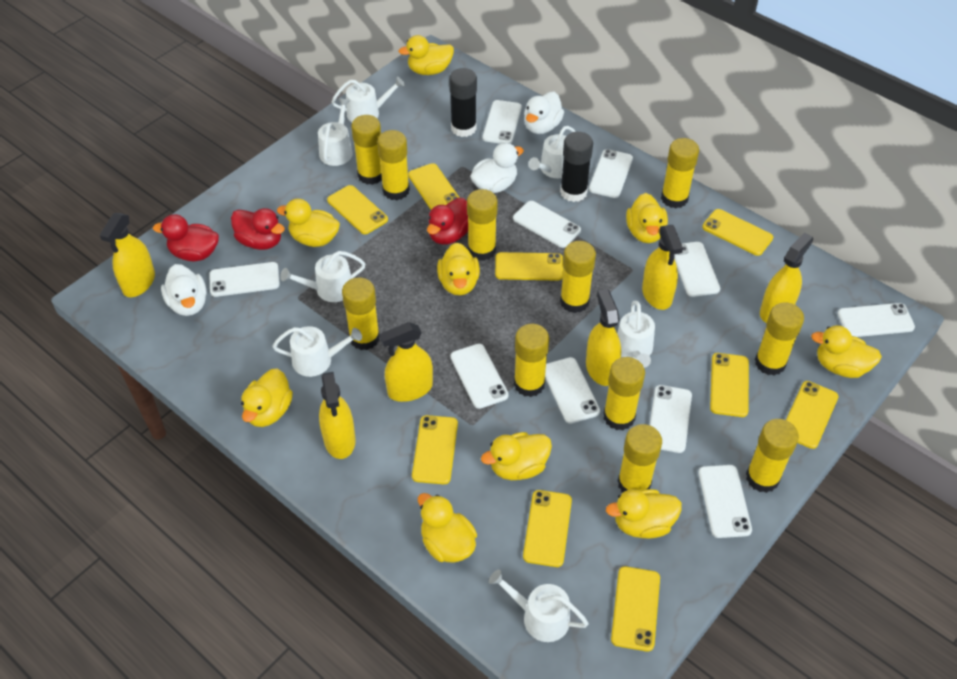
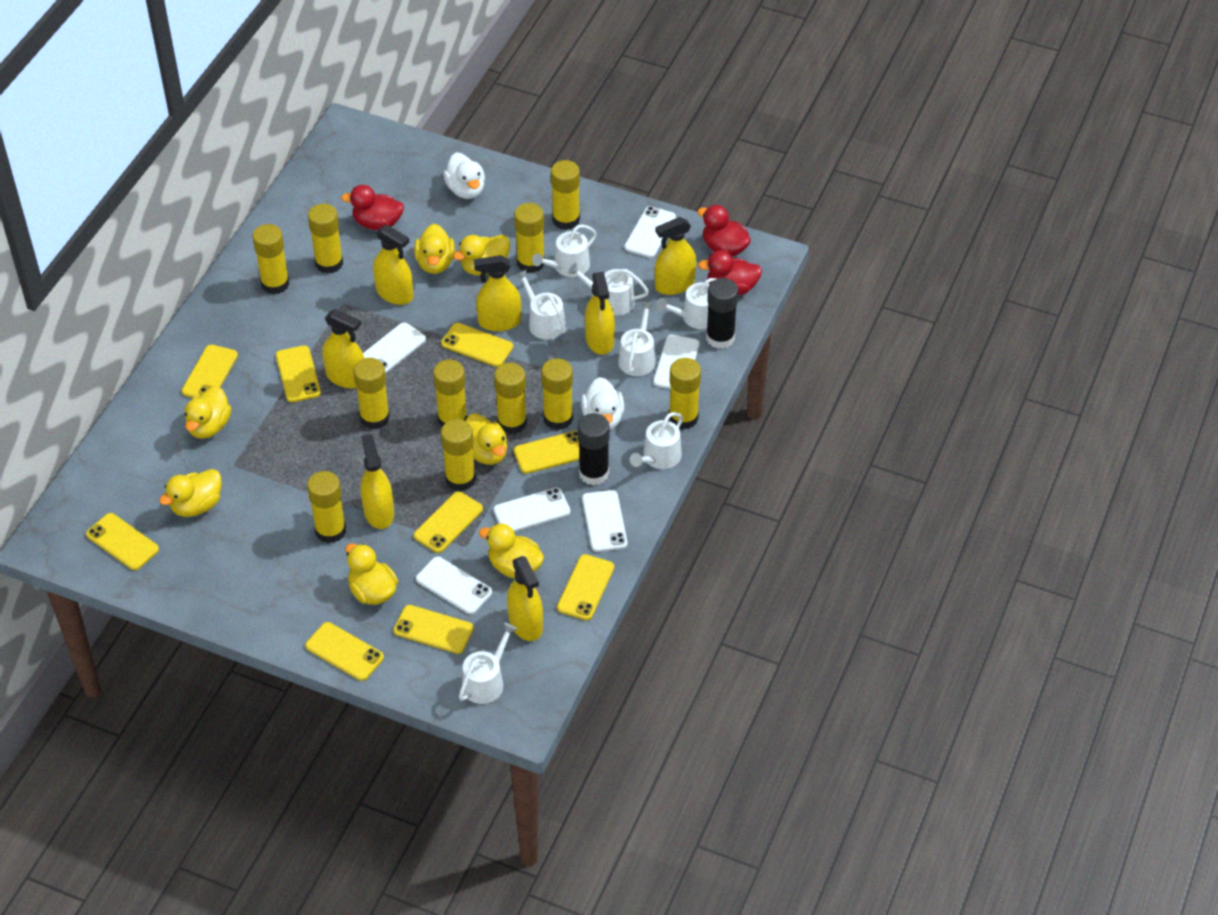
white duck: [161,264,207,316] [470,143,524,193] [524,92,564,134] = 3 -> [443,153,485,199] [581,377,624,430] = 2
white phone: [209,262,280,297] [450,344,509,409] [482,100,522,144] [513,201,581,248] [545,357,600,424] [589,149,633,198] [650,385,692,453] [674,242,720,297] [698,465,752,538] [837,303,915,337] = 10 -> [363,322,426,374] [416,557,492,614] [493,488,570,532] [582,490,627,552] [624,206,676,258] [653,335,700,389] = 6
yellow duck: [241,368,293,427] [277,199,340,247] [398,35,454,75] [418,493,477,563] [437,243,480,295] [481,432,552,480] [606,489,682,538] [626,193,668,243] [811,325,882,378] = 9 -> [159,469,221,517] [185,386,231,439] [345,543,398,605] [414,224,455,274] [453,235,510,275] [466,414,507,465] [479,524,544,579] = 7
yellow spray bottle: [100,213,155,297] [319,372,356,459] [380,322,433,402] [586,289,621,386] [642,225,683,310] [760,232,813,323] = 6 -> [323,309,364,388] [360,434,394,529] [373,225,414,305] [474,255,521,331] [507,556,543,641] [585,272,615,355] [655,217,696,295] = 7

